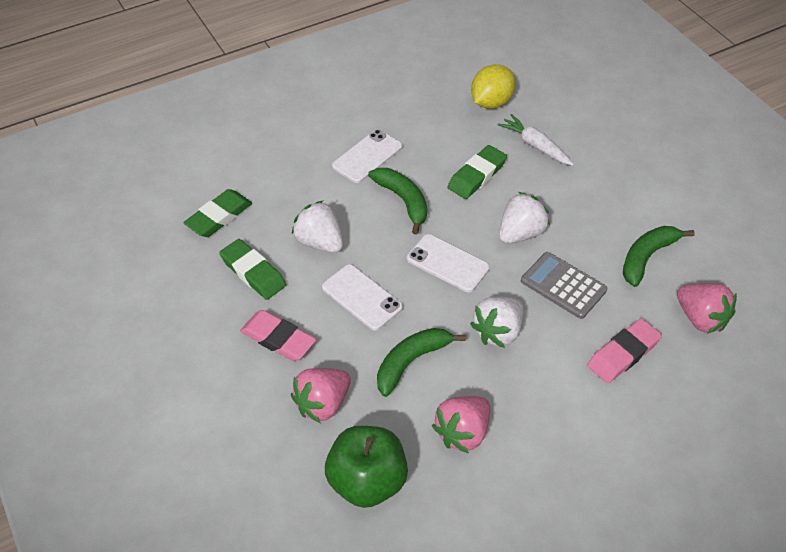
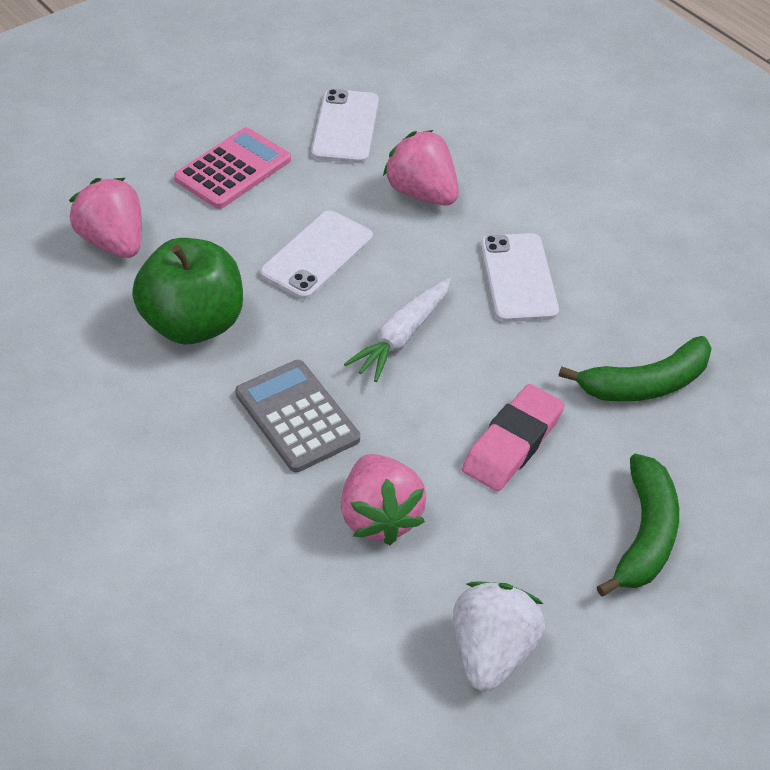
green banana: [368,168,427,234] [377,328,466,397] [623,226,695,287] = 3 -> [559,336,712,402] [597,454,679,596] = 2
green eraser: [183,189,252,237] [219,239,286,300] [448,145,507,199] = 3 -> none = 0
pink calculator: none = 0 -> [174,127,291,209] = 1
pink eraser: [240,310,316,361] [587,318,662,384] = 2 -> [462,384,565,491] = 1
white strawberry: [292,200,343,253] [470,297,524,348] [499,192,550,244] = 3 -> [453,581,545,691] = 1
yellow lemon: [471,64,516,109] = 1 -> none = 0

